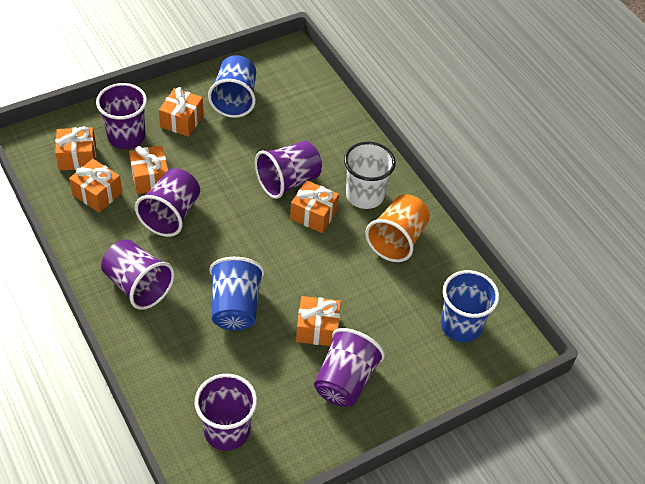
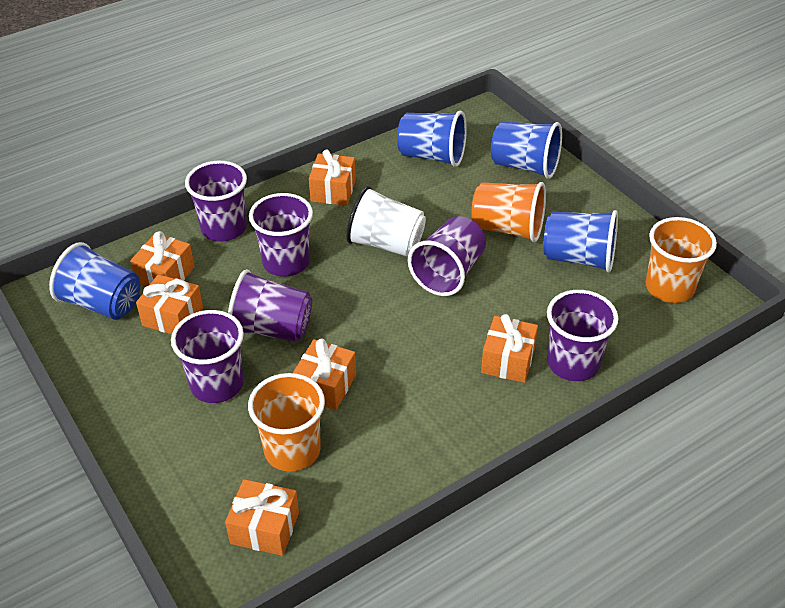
blue cup: [208,55,256,118] [209,257,264,331] [441,270,499,342] = 3 -> [49,242,140,320] [397,111,467,167] [491,121,562,179] [543,210,618,272] = 4
orange cup: [365,194,430,262] = 1 -> [248,373,325,472] [471,182,546,242] [646,217,717,303] = 3

